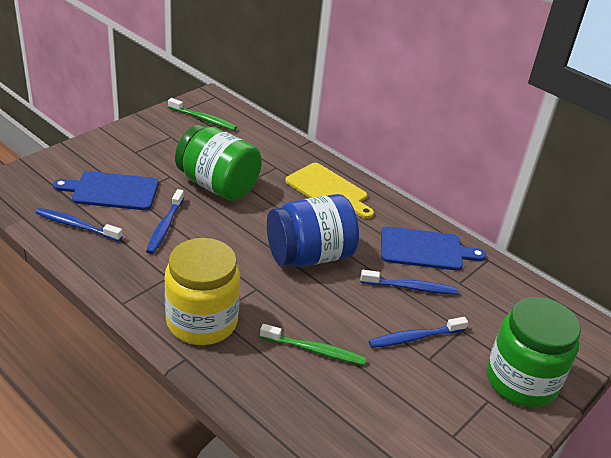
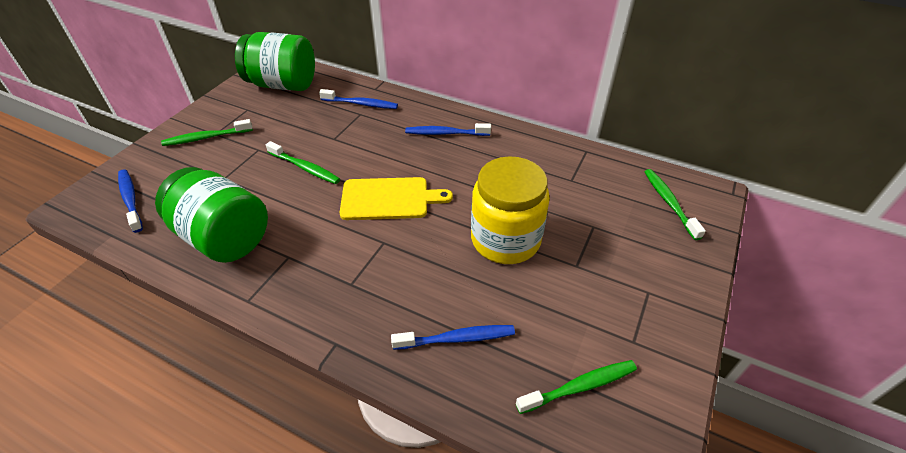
blue cutting board: [53,171,159,210] [381,226,486,270] = 2 -> none = 0
blue jar: [267,194,359,267] = 1 -> none = 0
green toothbrush: [168,98,237,131] [260,324,366,365] = 2 -> [161,119,253,146] [266,141,340,184] [516,360,637,414] [644,169,706,240] = 4

